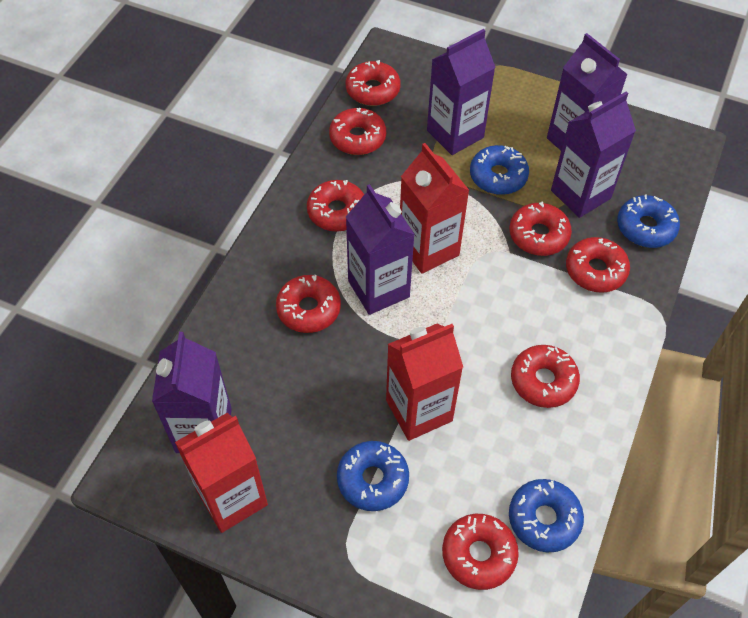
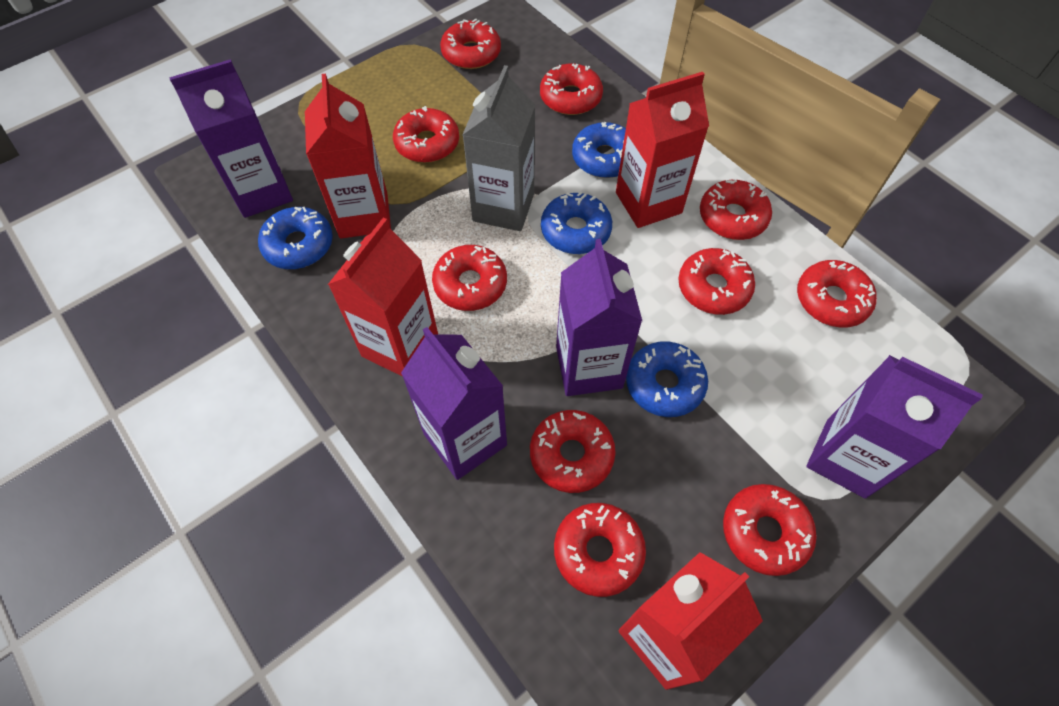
grey carton: none = 0 -> [462,65,535,231] = 1
purple carton: [152,332,232,453] [346,184,415,315] [427,29,495,155] [547,33,628,151] [551,91,636,218] = 5 -> [169,59,293,218] [401,327,507,480] [556,239,642,396] [806,355,983,498] = 4
red carton: [175,413,268,533] [386,324,463,441] [400,143,470,274] = 3 -> [305,74,391,239] [328,217,438,377] [616,72,709,228] [618,552,763,690] = 4
red donut: [276,275,341,333] [307,180,364,232] [329,108,386,155] [346,60,401,106] [442,514,519,590] [509,201,572,256] [511,345,580,408] [566,237,630,293] = 8 -> [393,106,459,163] [432,245,507,311] [440,19,501,69] [530,410,616,493] [540,64,603,115] [554,503,646,597] [678,248,755,315] [700,180,772,240] [723,484,817,576] [797,260,877,327] = 10

